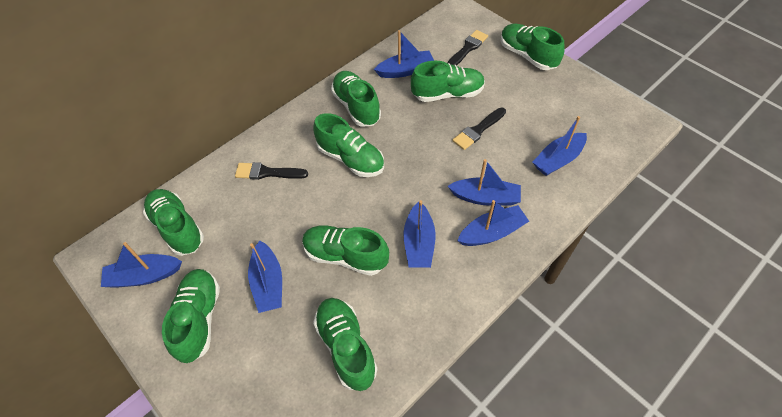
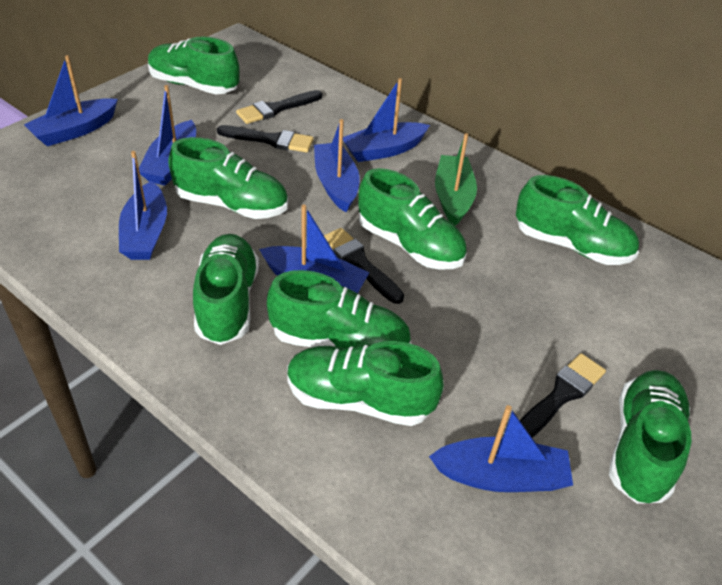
black brush: [235,162,308,180] [447,30,488,66] [452,107,506,150] = 3 -> [217,125,314,153] [236,90,322,124] [324,228,404,304] [520,353,606,438] = 4
green boat: none = 0 -> [435,133,477,226] = 1

